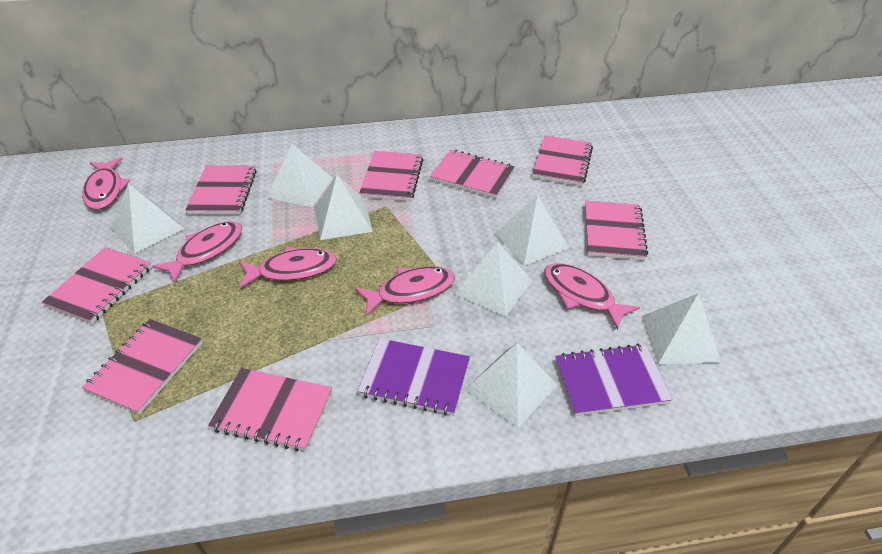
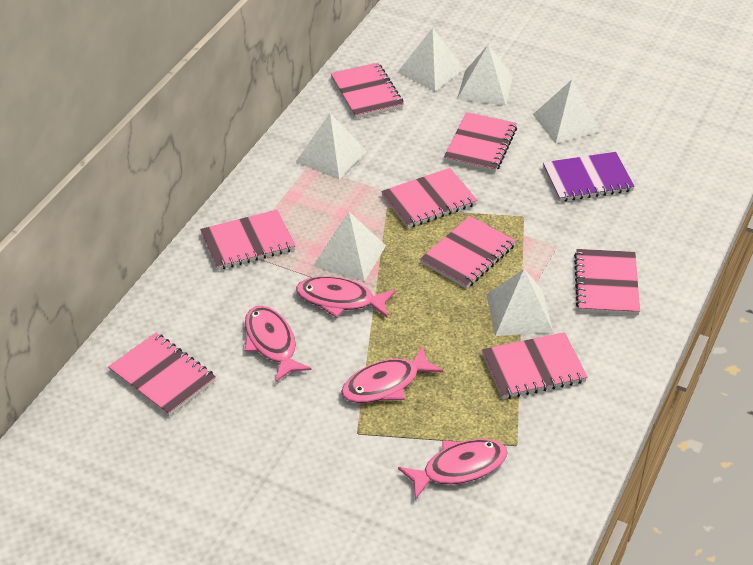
pink fish: [82,157,130,210] [152,221,242,283] [239,247,337,288] [355,266,455,316] [544,263,640,330] = 5 -> [244,306,312,383] [296,276,396,317] [341,346,443,403] [398,439,507,500] = 4
purple notebook: [358,338,470,416] [555,344,673,416] = 2 -> [543,152,635,201] = 1
white pyramid: [111,183,184,254] [267,144,333,207] [314,175,373,240] [455,242,532,317] [465,343,558,428] [495,195,569,266] [642,293,721,364] = 7 -> [296,113,366,179] [314,212,386,282] [397,28,465,91] [457,45,513,106] [486,269,553,336] [533,80,601,144] = 6

